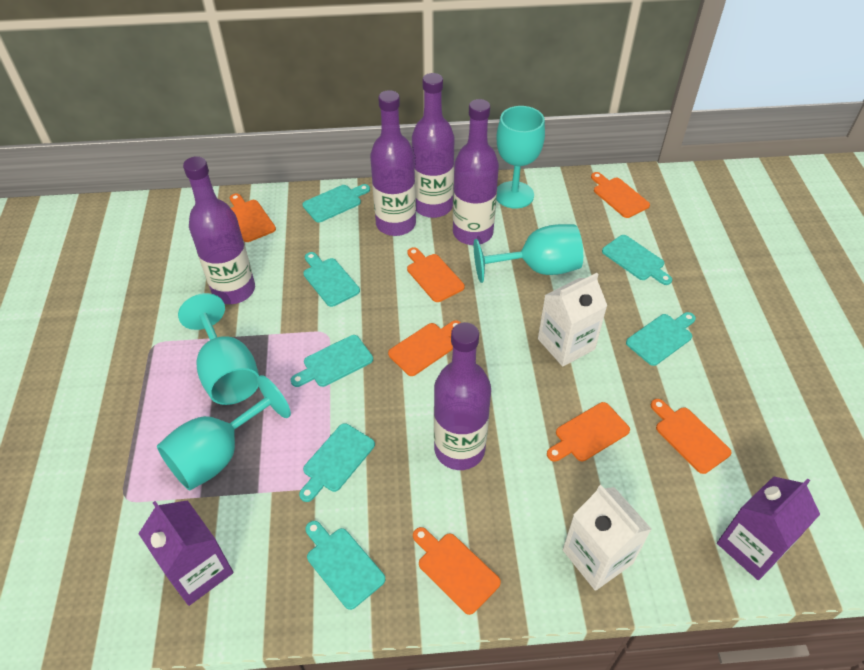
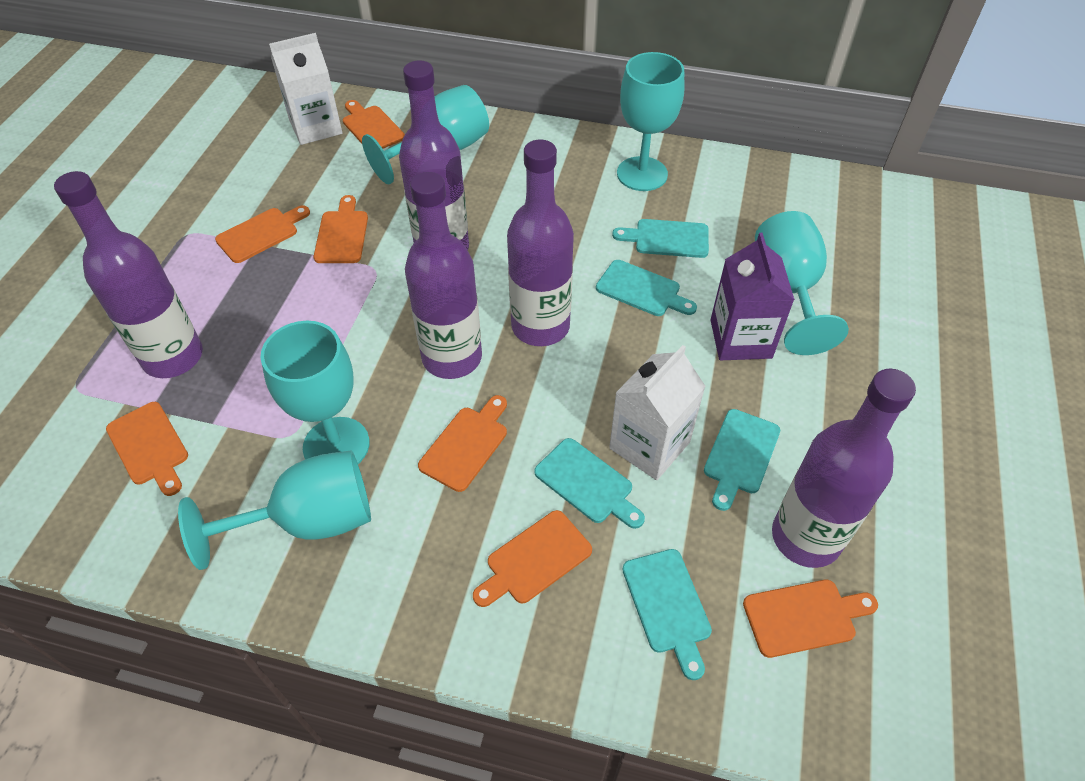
purple carton: [139,500,233,606] [717,476,820,580] = 2 -> [711,233,795,360] = 1
turquoise cutting board: [291,335,373,387] [299,423,375,502] [302,184,370,223] [303,252,360,307] [305,521,385,610] [602,235,672,285] [626,312,696,366] = 7 -> [534,438,645,529] [596,260,697,316] [612,219,709,258] [622,549,712,680] [704,409,780,511] = 5
turquoise goblet: [157,375,291,490] [178,293,259,405] [474,224,583,283] [496,106,545,208] = 4 -> [178,450,371,570] [260,321,369,464] [362,85,489,185] [617,52,684,191] [755,211,849,355] = 5

